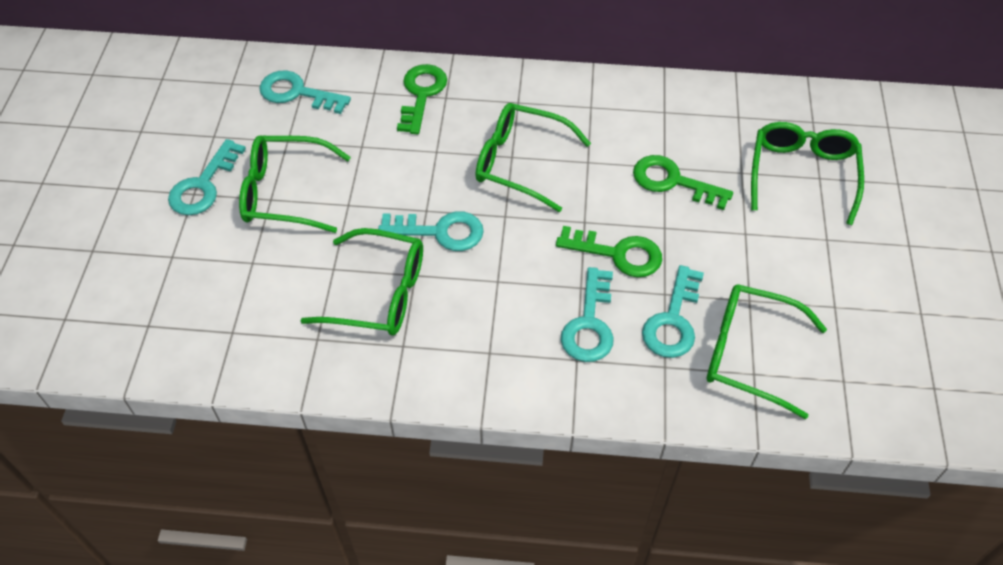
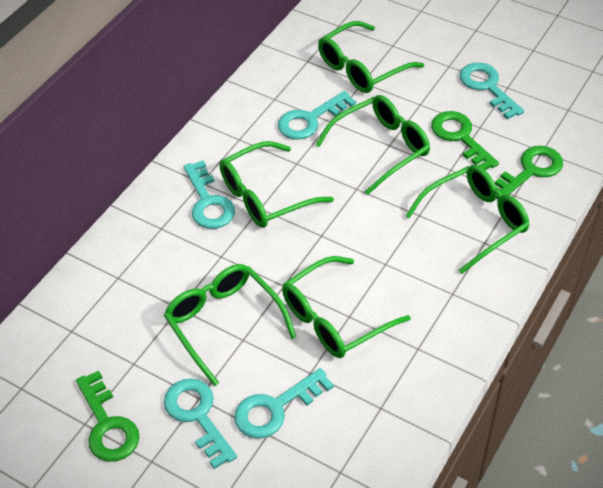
green glasses: [239,135,351,233] [300,228,423,335] [476,103,591,212] [707,284,827,419] [751,122,864,225] = 5 -> [164,264,296,386] [220,141,334,228] [282,256,411,358] [315,95,430,195] [318,21,424,93] [405,165,530,274] = 6

